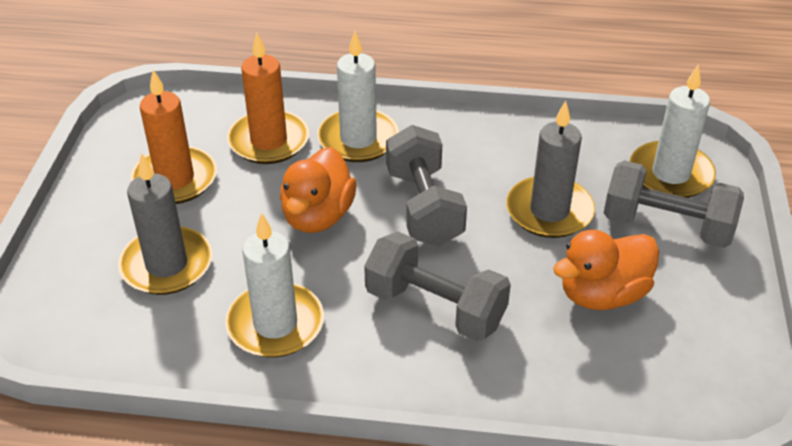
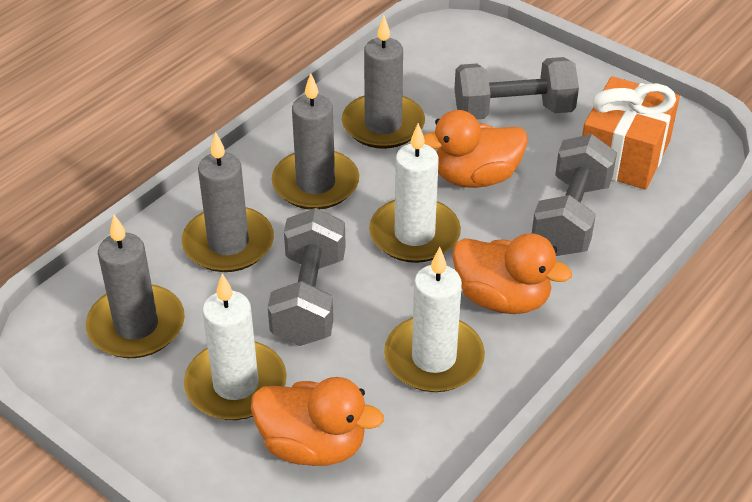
grey candle: [118,153,212,295] [506,100,595,238] = 2 -> [86,215,185,358] [182,132,274,272] [272,73,359,210] [342,16,425,149] = 4
orange candle: [131,70,217,204] [227,33,309,164] = 2 -> none = 0
orange duck: [280,147,357,233] [553,230,659,310] = 2 -> [251,377,384,466] [423,110,528,188] [452,233,572,314] = 3
orange gift: none = 0 -> [582,76,680,190] = 1

